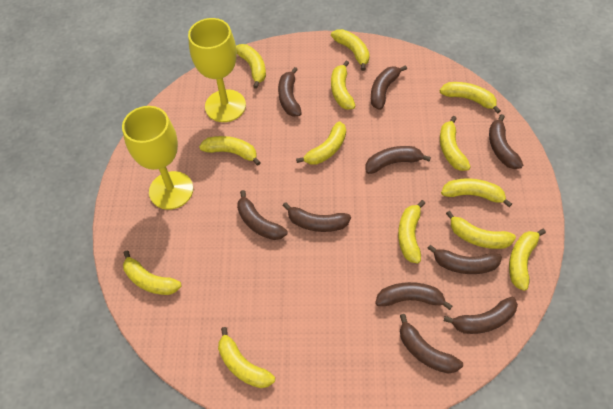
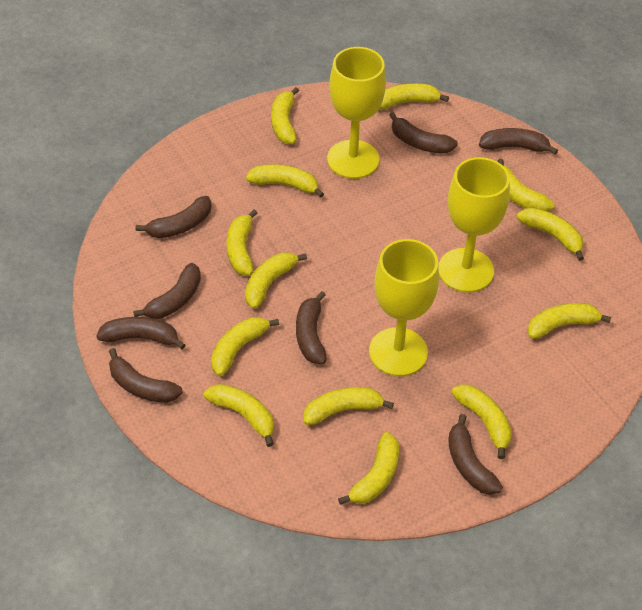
brown banana: [237,190,287,240] [278,67,302,116] [283,202,351,232] [365,146,431,174] [371,65,407,110] [375,282,452,310] [400,314,463,374] [427,245,502,274] [444,297,518,334] [489,114,523,169] = 10 -> [96,317,185,349] [109,348,183,403] [133,263,201,319] [136,196,212,238] [296,291,327,364] [389,112,458,154] [448,414,503,495] [479,128,558,155] = 8
yellow goblet: [122,106,193,210] [188,18,246,122] = 2 -> [327,47,386,179] [369,239,439,376] [438,157,510,292] = 3

